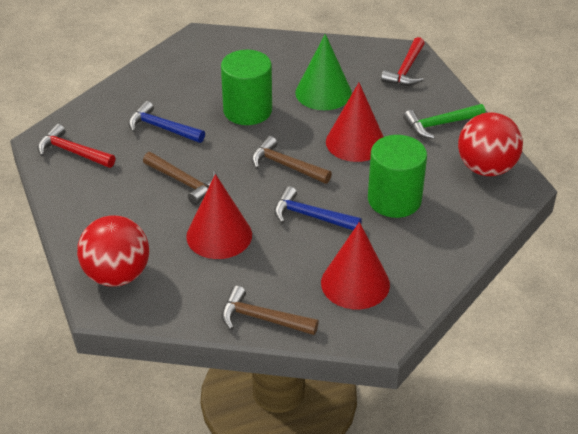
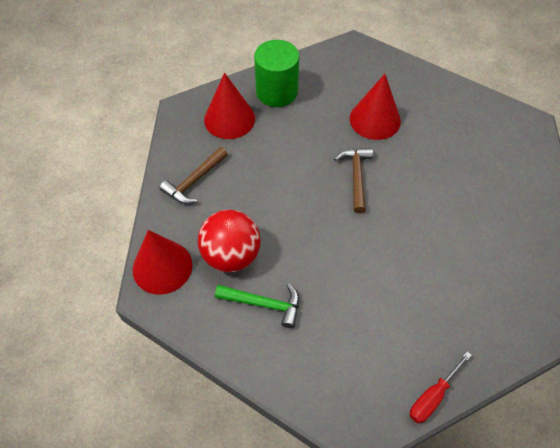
blue hammer: [128,101,205,143] [274,186,362,230] = 2 -> none = 0
brown hammer: [143,152,218,205] [222,286,319,335] [251,136,332,184] = 3 -> [160,147,228,204] [334,148,373,213] = 2
green cone: [295,34,352,110] = 1 -> none = 0
green cylinder: [221,50,272,125] [368,135,427,218] = 2 -> [254,40,299,107] = 1
red ball: [77,215,149,287] [458,112,523,176] = 2 -> [198,210,261,272] = 1
red hammer: [37,124,115,168] [381,37,425,86] = 2 -> none = 0
red screwdriver: none = 0 -> [410,351,472,423] = 1

